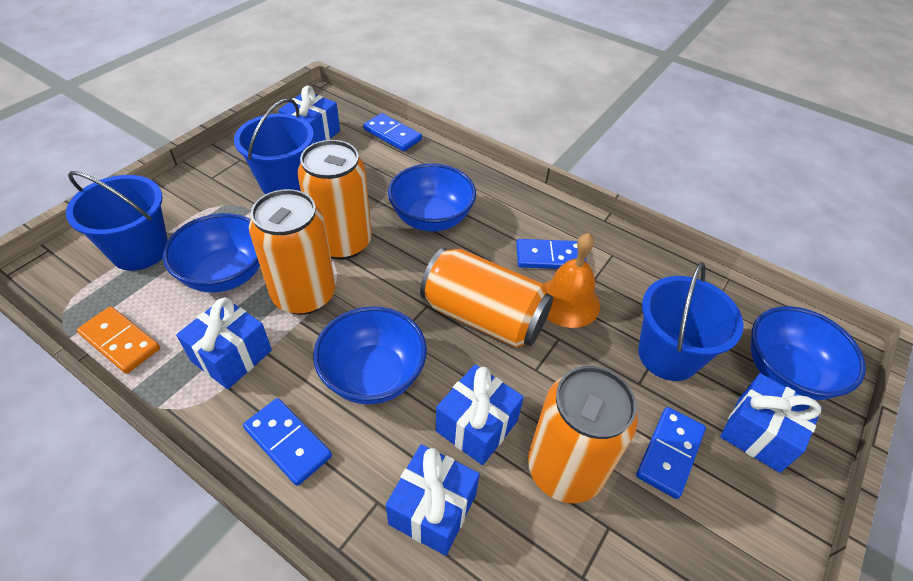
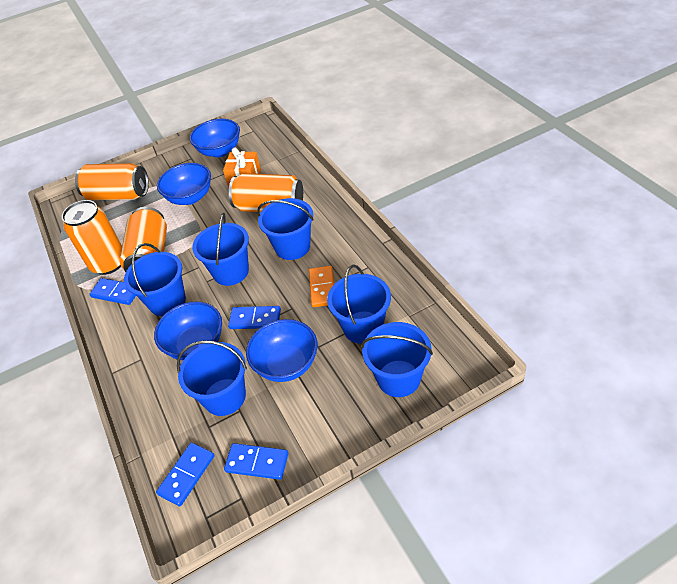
blue bucket: [66,171,168,271] [234,98,314,194] [638,262,744,381] = 3 -> [124,243,186,316] [177,340,247,416] [192,213,249,286] [257,198,314,260] [327,265,391,344] [361,322,433,397] = 6
blue gift: [176,297,272,389] [278,86,340,144] [386,444,480,556] [436,364,524,465] [720,373,822,473] = 5 -> none = 0
orange bell: [545,233,600,328] = 1 -> none = 0
orange gift: none = 0 -> [223,147,261,188] = 1

